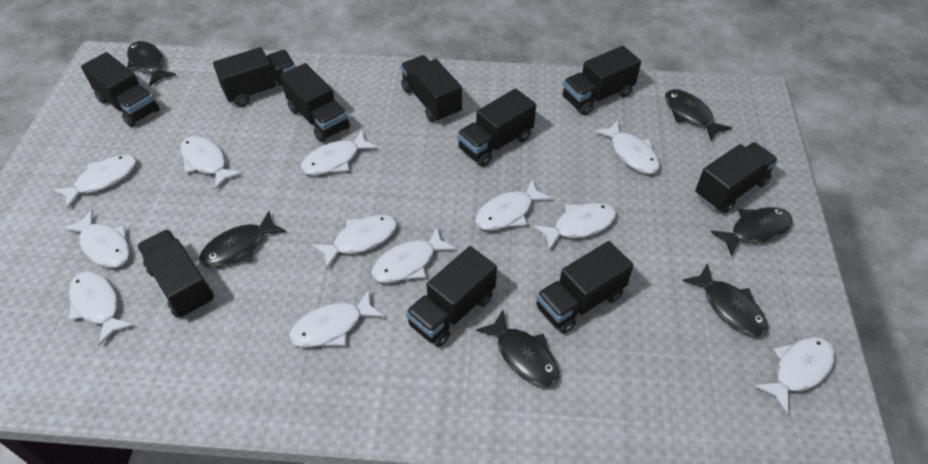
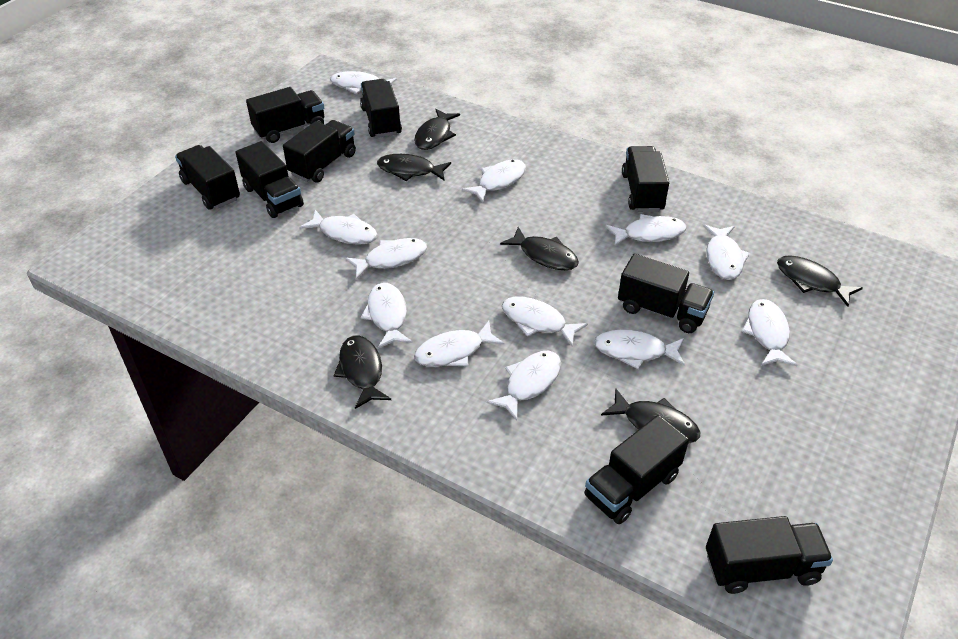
black truck: [81,52,160,127] [137,229,214,318] [213,47,296,107] [280,63,350,142] [400,55,462,122] [406,246,497,347] [457,88,536,167] [536,241,634,334] [562,46,641,115] [695,142,778,213] = 10 -> [175,145,240,210] [235,141,304,218] [246,87,324,143] [283,120,356,183] [360,79,402,138] [584,415,689,524] [618,254,714,333] [622,146,669,212] [706,516,833,594] = 9

